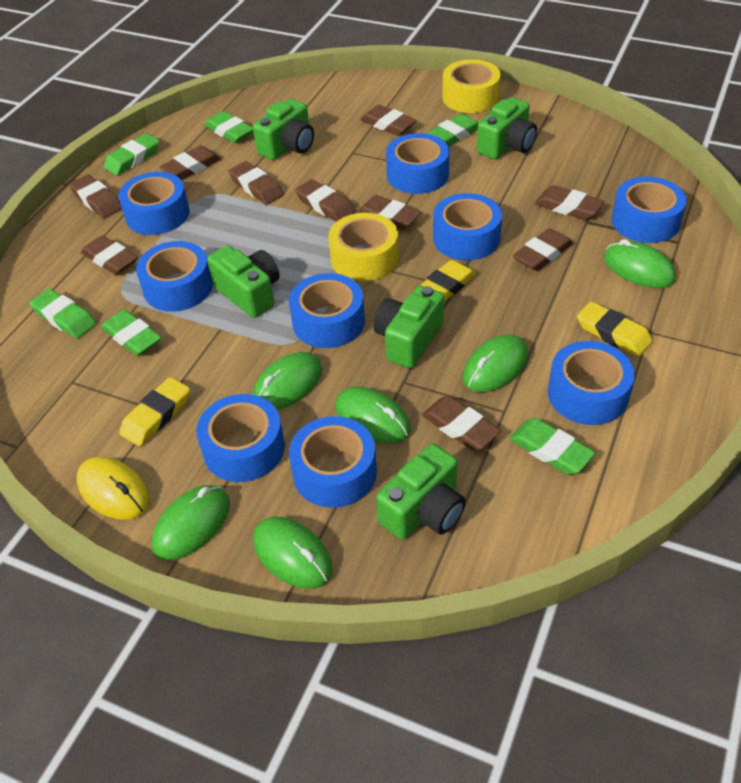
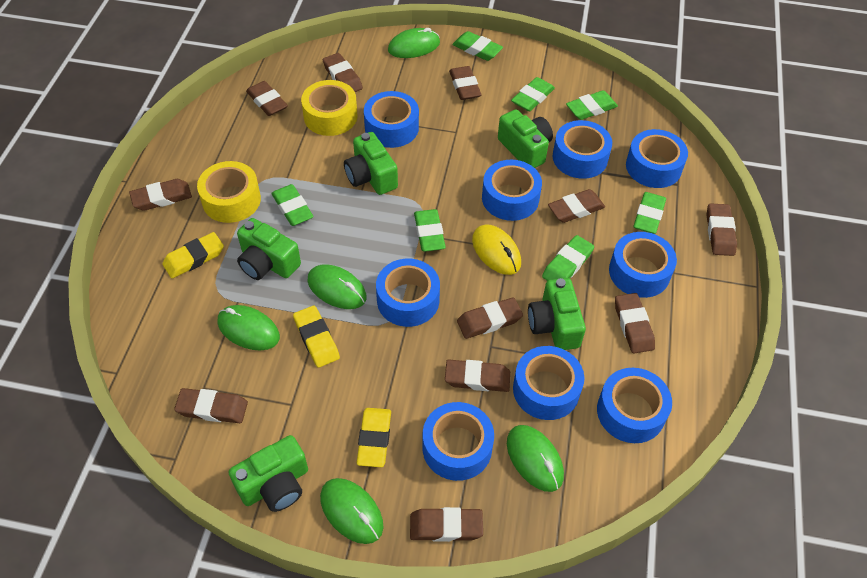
brown eraser: [69,175,122,218] [81,235,138,275] [160,145,221,180] [228,161,284,205] [295,179,355,222] [357,195,421,231] [361,105,417,136] [422,396,501,451] [513,228,573,271] [535,185,604,220] = 10 -> [129,179,192,211] [174,388,248,423] [246,81,288,116] [323,53,363,92] [410,507,483,542] [445,360,510,392] [449,66,482,100] [457,297,523,339] [548,189,605,223] [615,293,655,353] [706,203,737,256] = 11
green eraser: [29,289,96,339] [101,310,162,356] [104,133,160,176] [204,111,253,143] [427,114,478,146] [509,418,595,475] = 6 -> [271,184,314,226] [414,209,446,252] [452,31,503,61] [511,77,555,111] [542,235,594,281] [566,90,618,120] [633,192,666,234] = 7
green mouse: [151,485,230,560] [253,352,322,410] [253,517,333,589] [335,387,411,444] [463,335,528,392] [604,239,676,288] = 6 -> [218,305,280,350] [308,264,367,309] [320,478,383,544] [388,28,440,58] [507,425,564,492] = 5

